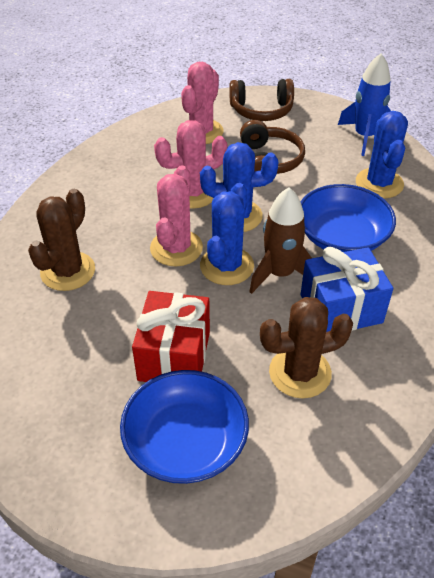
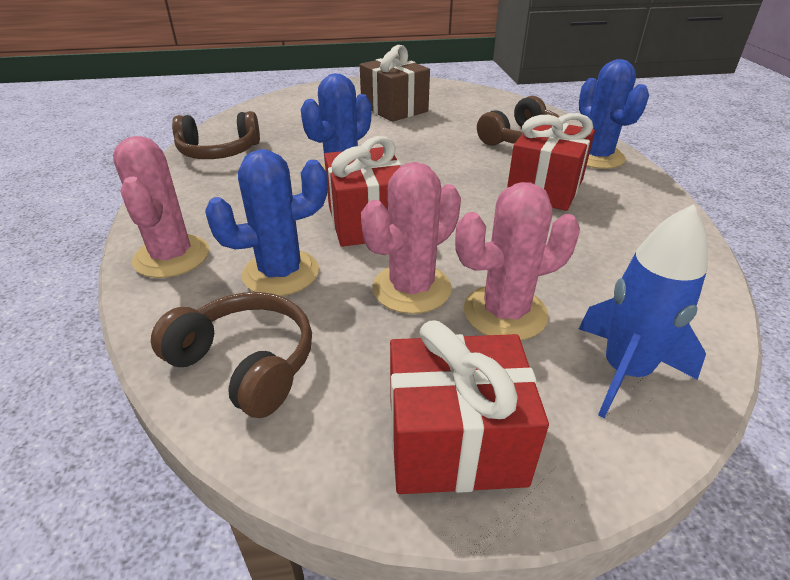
blue bowl: [120,370,249,484] [300,184,396,252] = 2 -> none = 0
blue gift: [300,247,393,332] = 1 -> none = 0
brown cactus: [28,189,95,291] [260,297,353,398] = 2 -> none = 0
brown gift: none = 0 -> [360,45,430,122] = 1
brown headphones: [229,79,294,121] [240,120,305,174] = 2 -> [151,292,312,418] [172,111,260,159] [477,96,560,146] = 3
brown rocket: [249,187,312,294] = 1 -> none = 0
red gift: [132,291,210,382] = 1 -> [324,136,401,247] [390,320,549,494] [507,113,595,211] = 3

